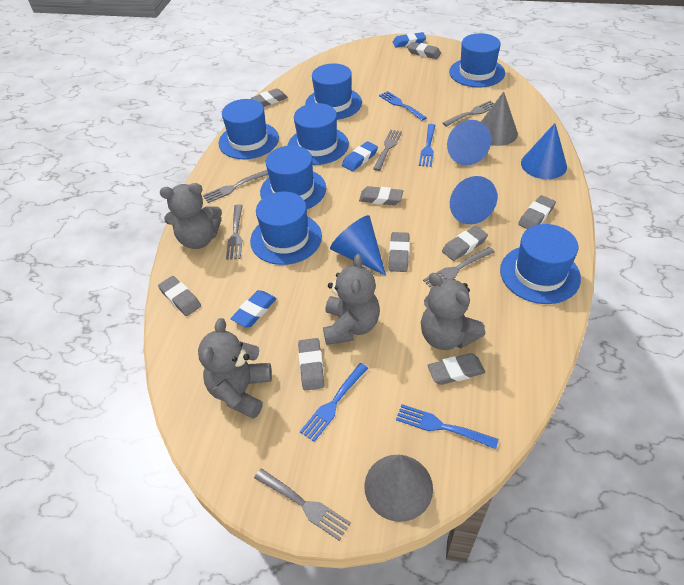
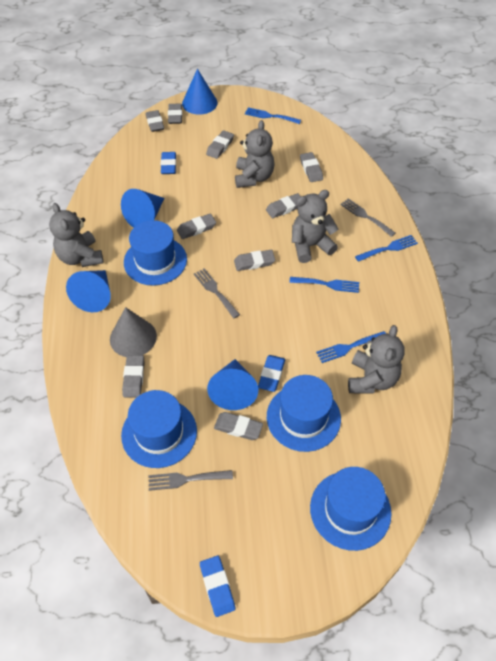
blue hat: [218,99,279,159] [250,192,322,265] [260,145,326,209] [288,103,349,165] [305,63,362,120] [449,33,505,88] [500,224,581,304] = 7 -> [121,390,197,468] [124,220,187,286] [267,375,341,452] [310,467,392,551] = 4
grey cone: [364,455,433,522] [481,92,518,146] = 2 -> [110,307,157,357] = 1
grey fork: [203,170,268,203] [226,204,243,260] [254,468,351,541] [373,129,402,171] [423,247,495,287] [443,101,495,127] = 6 -> [148,470,233,491] [194,268,240,319] [340,198,396,237] = 3

